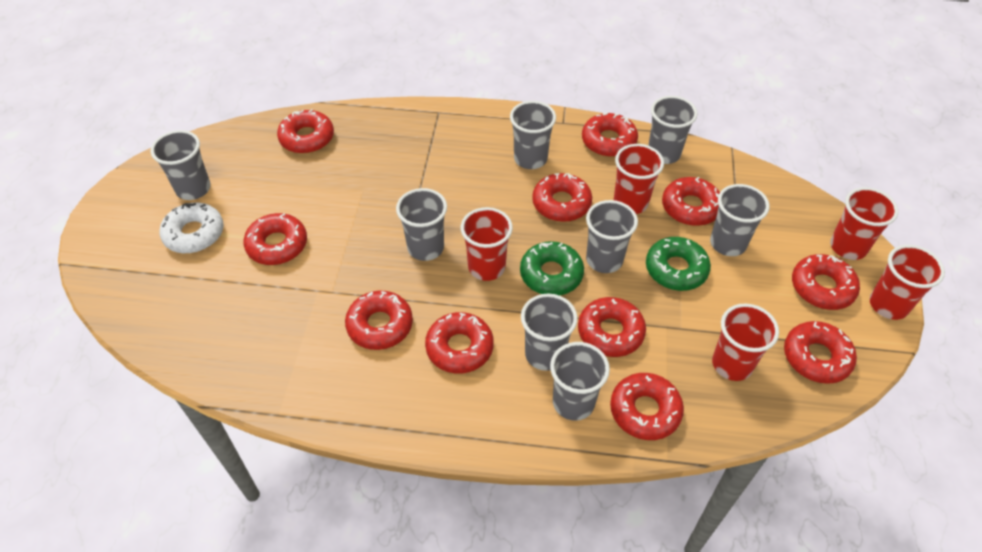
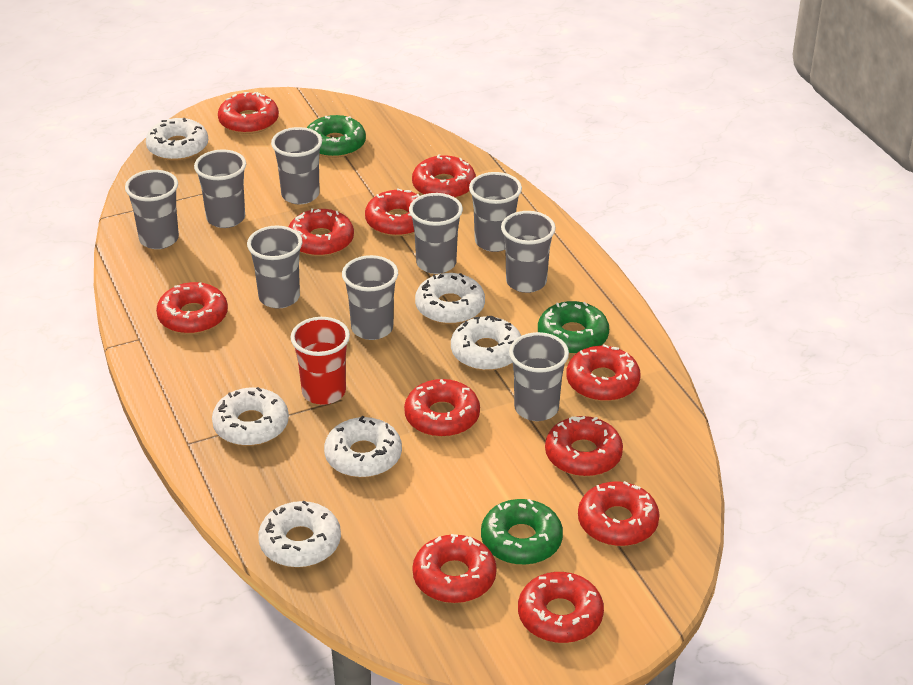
green donut: [520,241,584,295] [646,237,711,291] = 2 -> [307,115,366,158] [481,499,563,565] [538,301,609,354] = 3
grey cup: [151,130,211,200] [396,188,447,261] [510,101,556,169] [521,294,578,371] [550,342,610,421] [586,200,638,273] [648,96,698,164] [710,184,769,256] = 8 -> [125,170,179,249] [194,150,246,228] [247,226,302,309] [271,127,322,204] [342,255,398,340] [409,193,463,274] [469,172,522,252] [501,211,556,293] [509,332,569,421] = 9
red cup: [461,207,513,281] [614,144,664,214] [712,303,779,381] [830,187,898,260] [870,245,945,320] = 5 -> [291,317,350,405] = 1
white donut: [159,203,224,254] = 1 -> [146,118,208,161] [212,387,289,446] [258,501,341,568] [324,416,402,478] [415,273,485,324] [451,316,521,371] = 6

